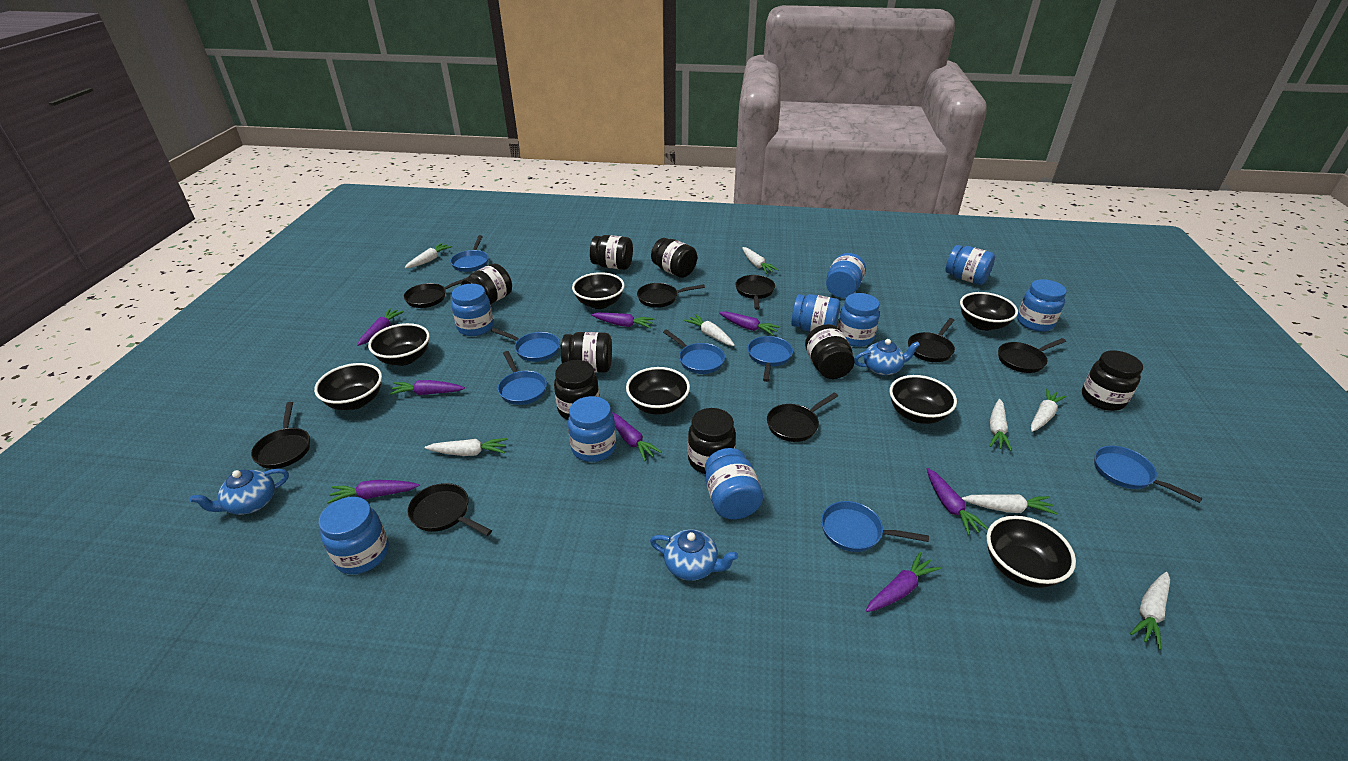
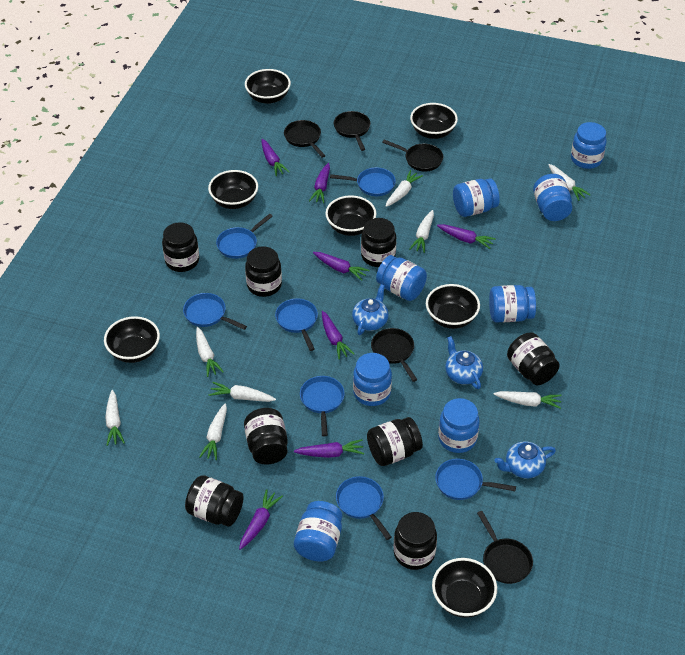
black pan: [251,402,310,469] [404,277,468,308] [407,483,492,536] [637,283,705,308] [735,275,775,310] [767,393,838,442] [908,318,955,362] [998,338,1066,373] = 8 -> [284,120,326,158] [334,111,370,151] [371,328,417,382] [382,139,443,171] [477,511,533,584] = 5
blue jar: [318,497,389,574] [451,284,494,336] [568,396,616,462] [705,448,763,519] [791,294,840,332] [826,253,866,298] [838,293,880,347] [945,245,995,285] [1017,279,1067,332] = 9 -> [294,501,342,562] [353,353,392,406] [376,255,427,301] [438,398,480,453] [453,178,500,217] [489,285,536,323] [533,174,572,221] [571,122,607,169] = 8
purple carrot: [327,480,419,504] [357,309,404,346] [389,380,465,395] [591,313,654,328] [612,413,662,461] [719,311,780,336] [866,552,941,612] [927,468,989,535] = 8 -> [239,489,283,550] [262,139,290,176] [294,439,364,458] [309,163,330,203] [313,252,370,281] [322,311,354,359] [437,224,496,249] = 7

